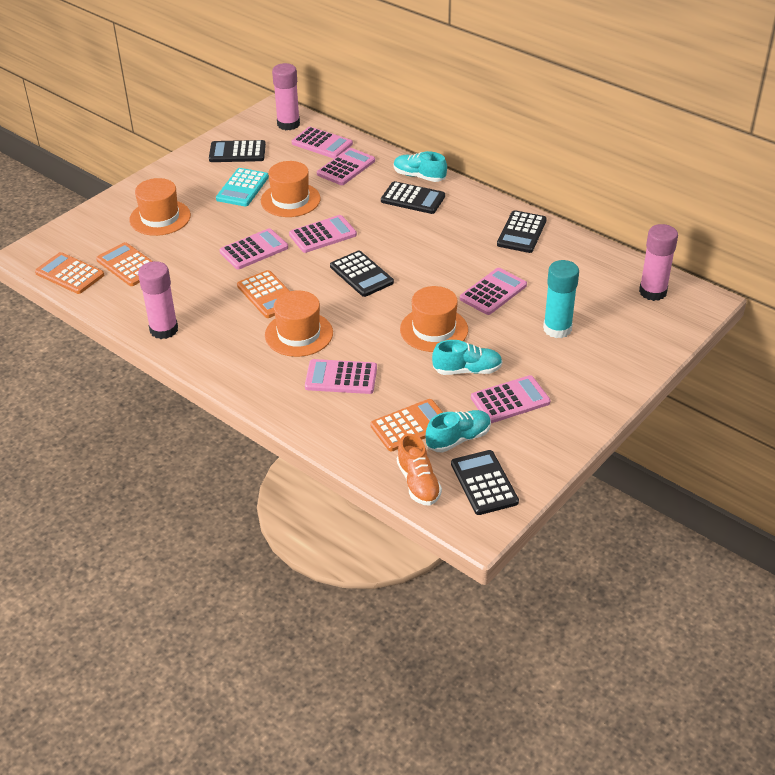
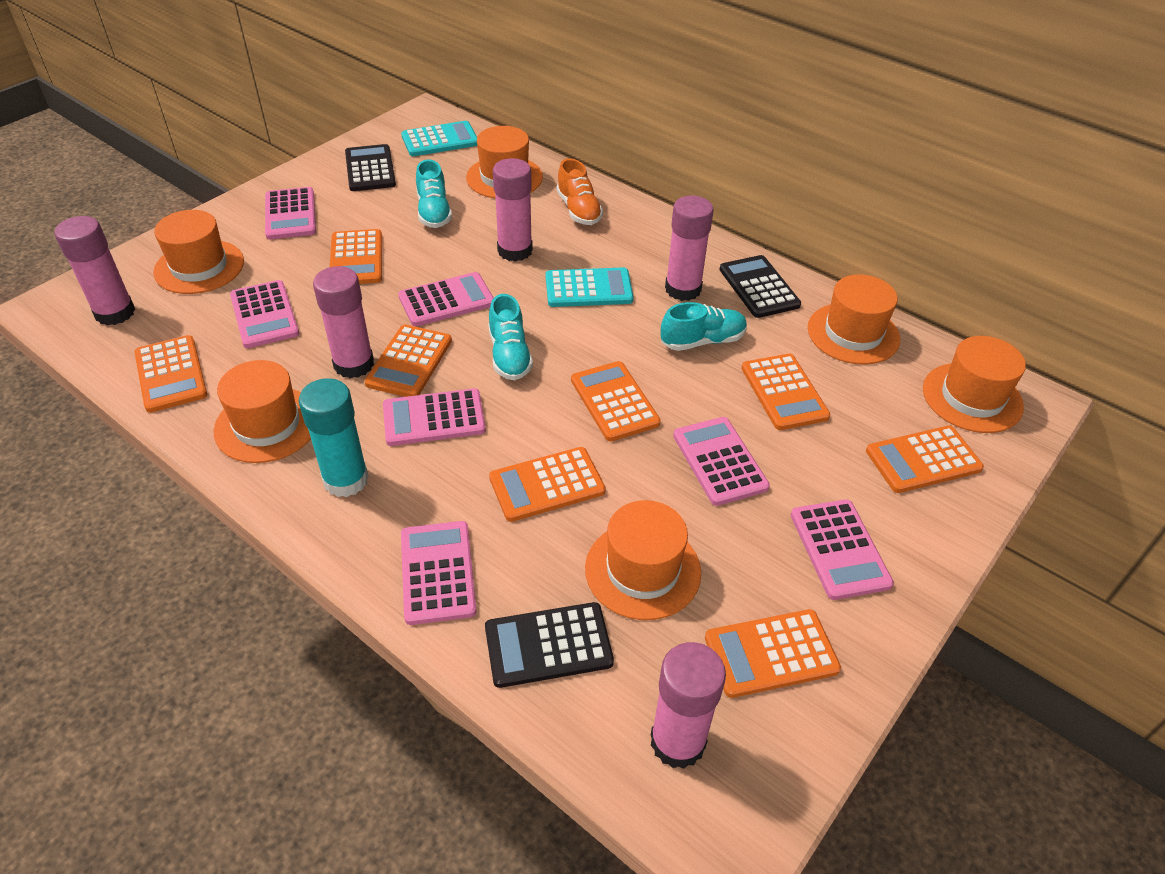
black calculator: [209,140,266,162] [330,251,394,297] [381,181,445,214] [451,450,519,515] [497,210,547,253] = 5 -> [345,144,396,191] [485,602,614,688] [720,255,801,318] = 3
orange calculator: [35,252,104,294] [96,242,153,286] [237,270,290,318] [370,399,443,451] = 4 -> [135,335,207,413] [330,229,382,284] [364,324,452,397] [489,447,606,522] [571,361,661,441] [705,609,841,698] [741,354,830,430] [866,426,984,493] = 8
orange hat: [129,178,191,236] [261,161,321,217] [265,291,333,357] [400,286,468,352] = 4 -> [153,210,244,294] [214,360,311,463] [466,126,543,198] [585,500,701,620] [808,274,900,365] [923,336,1026,433] = 6
pink glue stick: [138,261,178,339] [272,63,300,130] [639,224,678,301] = 3 -> [55,216,135,325] [313,266,374,378] [493,158,533,262] [651,642,726,769] [665,195,714,301] = 5
turquoise calculator: [216,168,269,207] = 1 -> [401,121,477,156] [546,267,634,307] = 2

